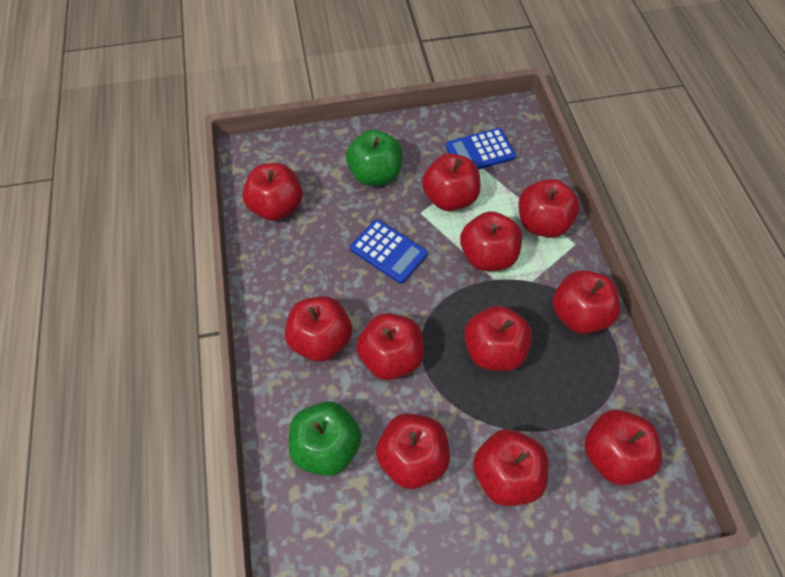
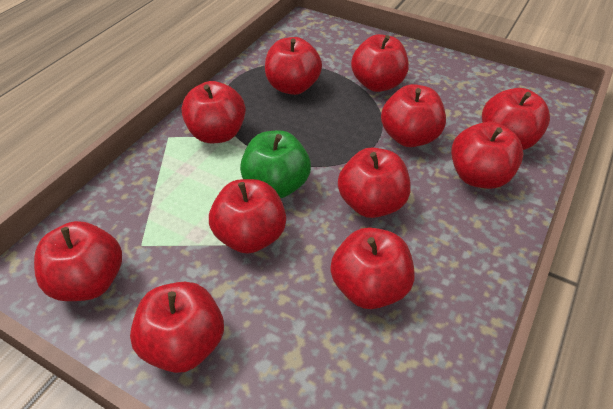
blue calculator: [350,219,427,284] [446,128,516,170] = 2 -> none = 0
green apple: [289,401,362,476] [346,130,403,186] = 2 -> [240,130,311,198] = 1

